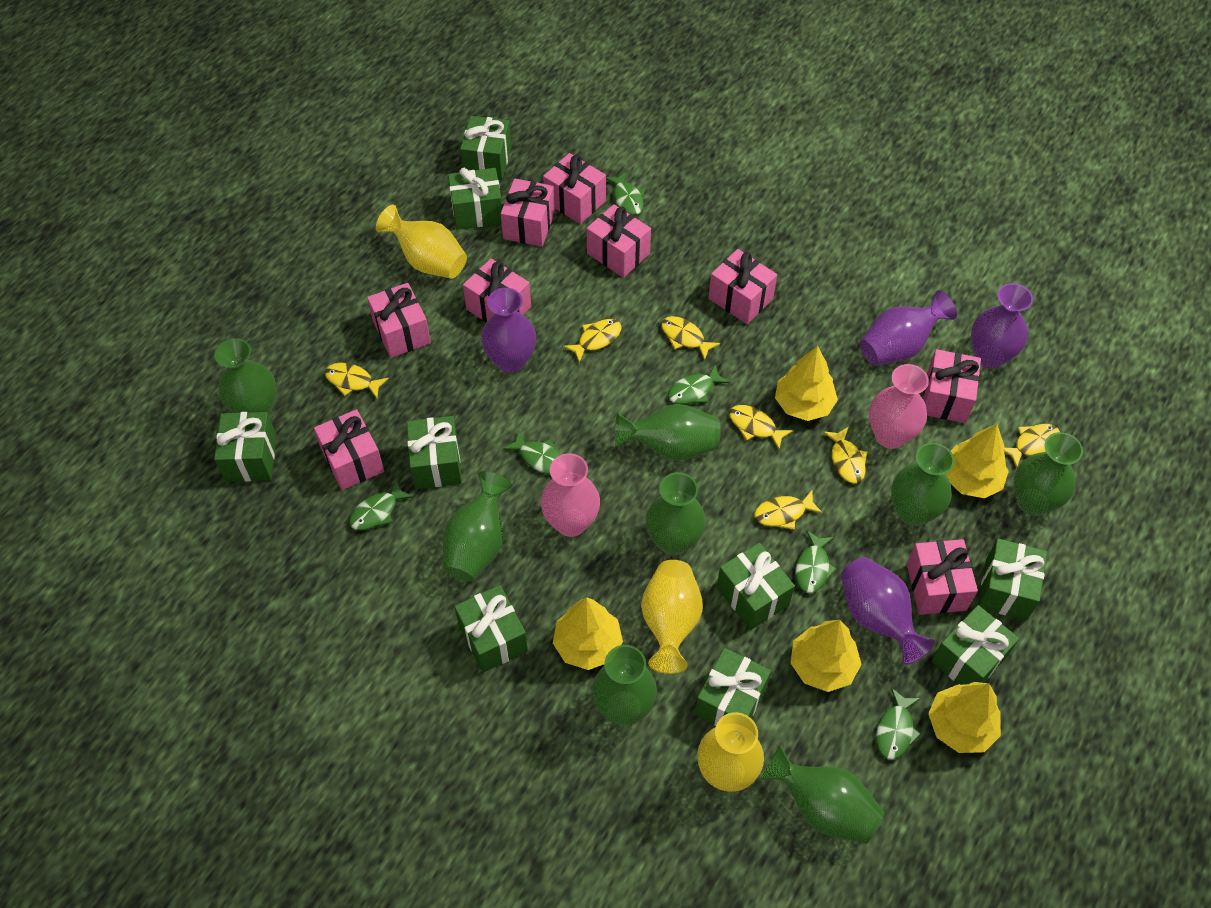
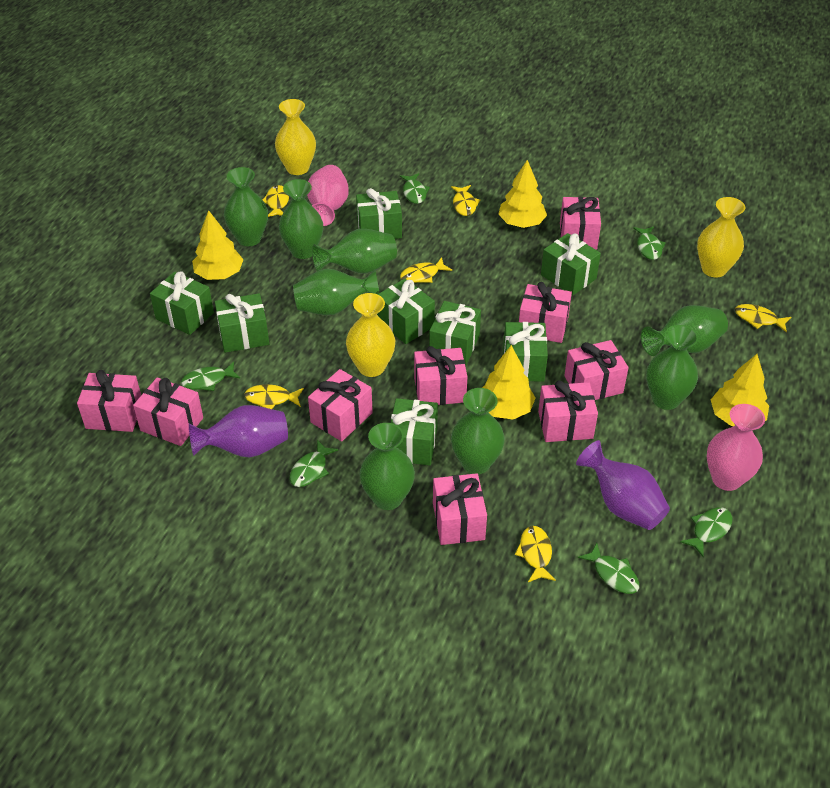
green gift: [214,412,277,482] [407,416,462,489] [448,168,502,230] [454,585,528,673] [460,116,512,180] [695,648,771,726] [717,543,795,630] [932,605,1019,685] [978,538,1047,621] = 9 -> [150,271,214,335] [215,293,269,353] [356,188,402,239] [377,279,435,344] [391,398,438,465] [429,301,481,365] [503,322,548,382] [541,233,601,295] = 8
purple vase: [481,288,536,373] [841,557,935,665] [859,291,957,366] [971,283,1033,369] = 4 -> [189,405,288,457] [576,440,670,530] = 2
yellow fish: [325,363,389,398] [563,319,621,363] [661,316,720,360] [729,405,793,449] [754,490,823,530] [823,427,867,484] [1003,424,1060,468] = 7 -> [244,384,304,409] [262,185,289,217] [400,257,452,283] [451,185,480,216] [515,526,556,582] [735,304,791,333] = 6
yellow tree: [553,597,623,670] [775,346,838,421] [790,620,862,692] [928,682,1001,753] [946,424,1009,498] = 5 -> [192,210,244,280] [482,345,536,419] [498,160,547,228] [711,354,769,426] = 4

